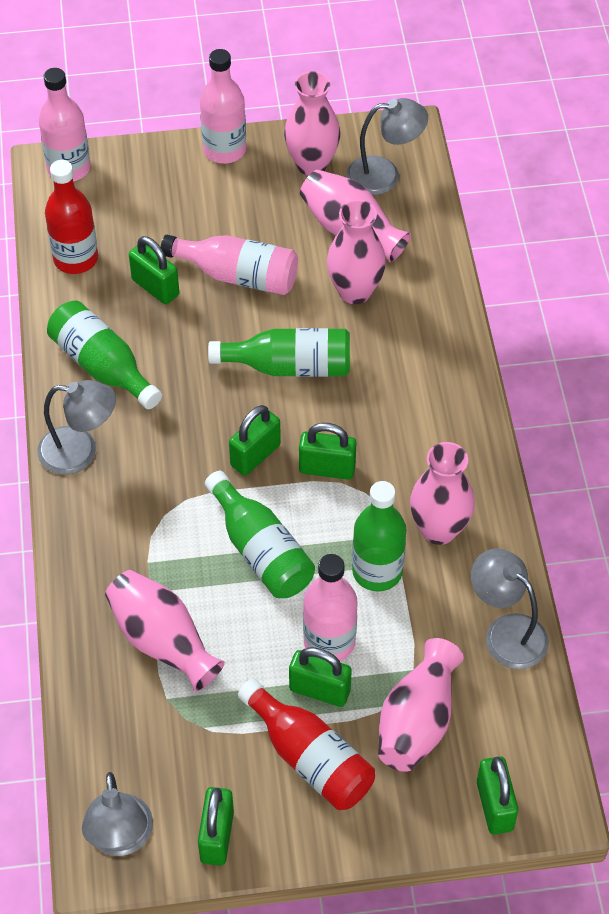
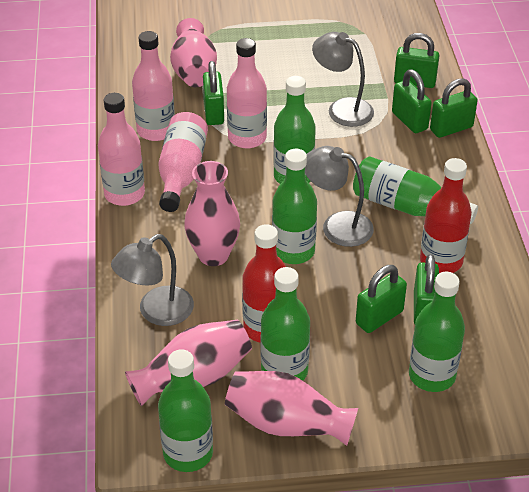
green bottle: [47,300,162,409] [205,471,315,598] [208,328,350,377] [352,481,407,592] = 4 -> [158,349,213,472] [261,267,310,381] [272,149,317,264] [273,76,316,184] [353,156,478,224] [409,272,465,392] = 6
grey lamp: [37,380,116,475] [82,772,153,856] [346,98,428,195] [471,548,549,669] = 4 -> [111,234,194,326] [305,146,374,247] [312,32,374,127] = 3
pink vase: [105,570,225,692] [284,71,340,176] [300,169,411,262] [327,200,386,304] [378,638,464,772] [410,442,475,545] = 6 -> [125,320,252,406] [170,18,217,87] [184,161,240,266] [225,371,358,446] = 4

